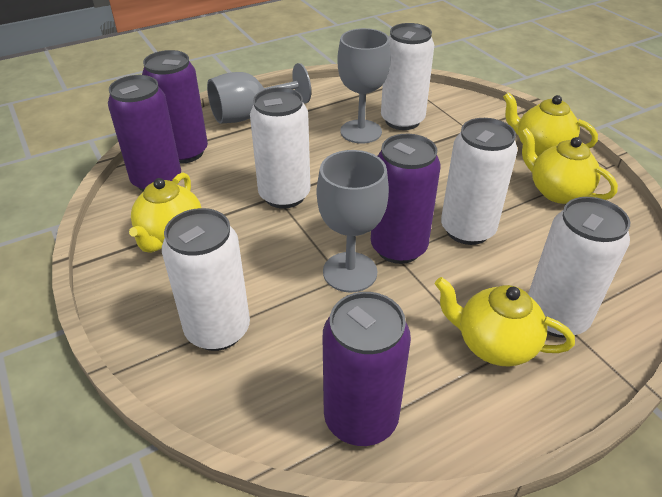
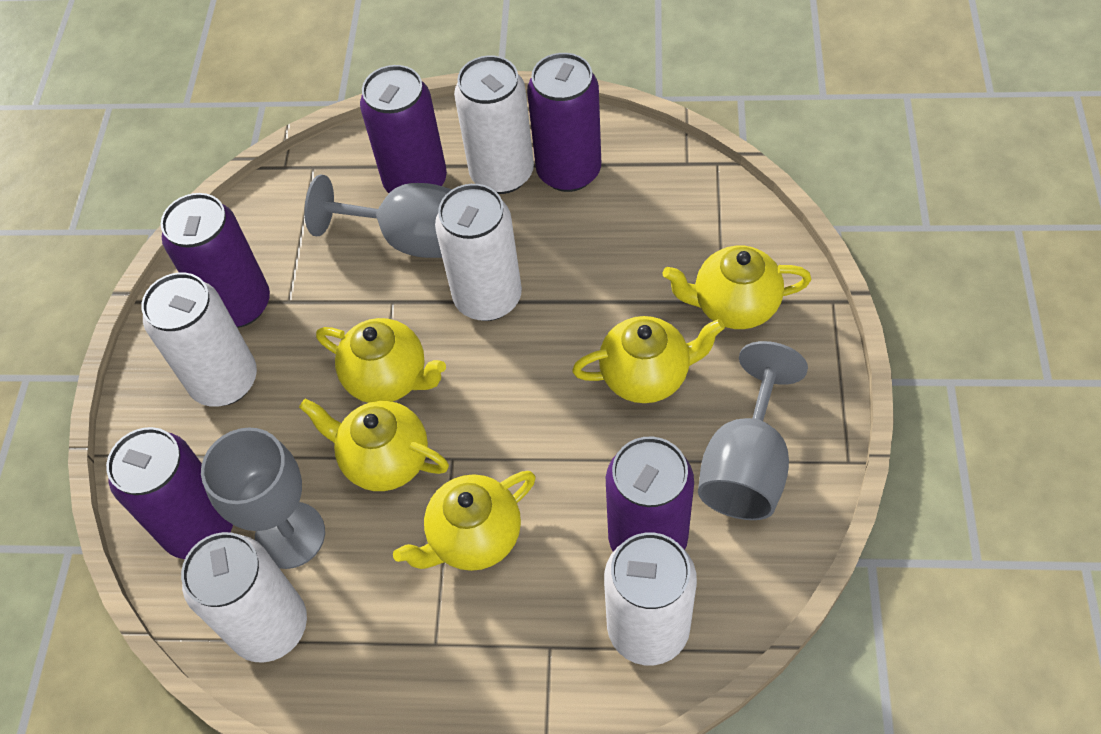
purple can: [108,75,181,191] [142,50,208,163] [323,292,411,446] [371,134,441,264] = 4 -> [106,427,233,559] [161,193,270,328] [360,65,447,193] [527,53,601,192] [606,437,694,552] = 5
yellow teapot: [129,172,201,253] [435,277,575,366] [503,92,598,156] [521,128,618,204] = 4 -> [299,399,449,491] [316,318,446,403] [393,471,535,571] [572,316,725,403] [663,246,811,329] = 5

